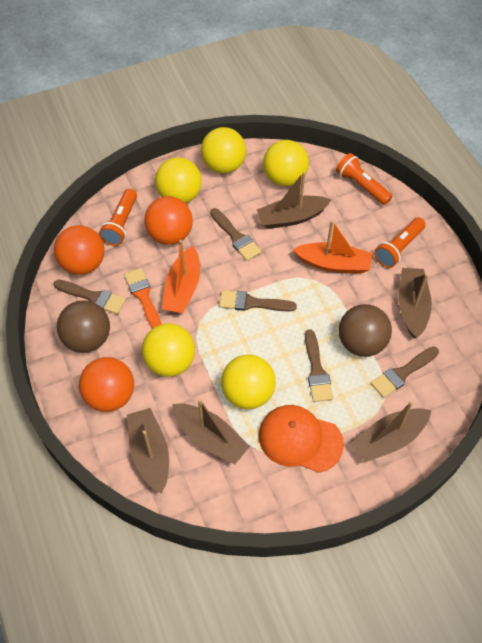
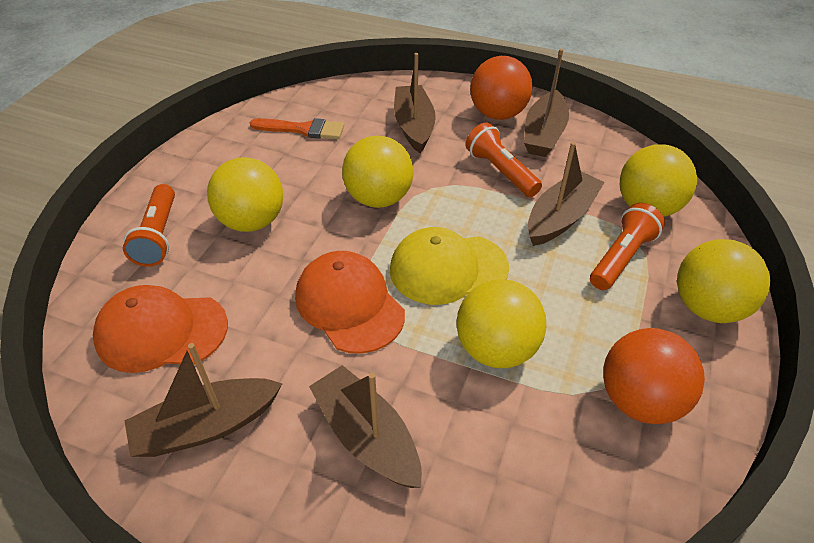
brown ball: [57,301,110,353] [339,304,392,357] = 2 -> none = 0
brown brush: [53,280,126,314] [210,208,261,261] [219,290,297,312] [305,329,333,402] [371,347,439,398] = 5 -> none = 0
orange ball: [54,225,104,275] [79,357,134,412] [144,196,193,245] = 3 -> [470,56,533,120] [603,328,705,424] = 2
orange boat: [162,240,200,313] [292,220,372,274] = 2 -> none = 0
orange cap: [259,405,344,473] = 1 -> [93,285,228,373] [295,251,405,354] = 2
yellow cap: none = 0 -> [390,227,509,305] = 1

